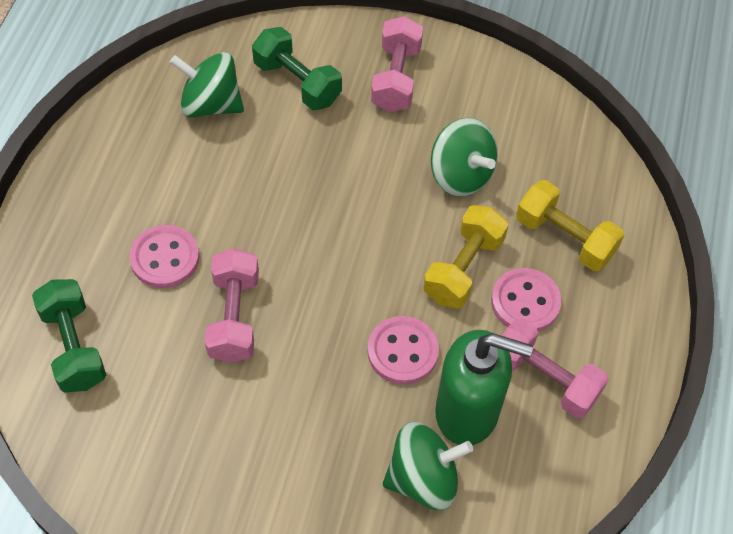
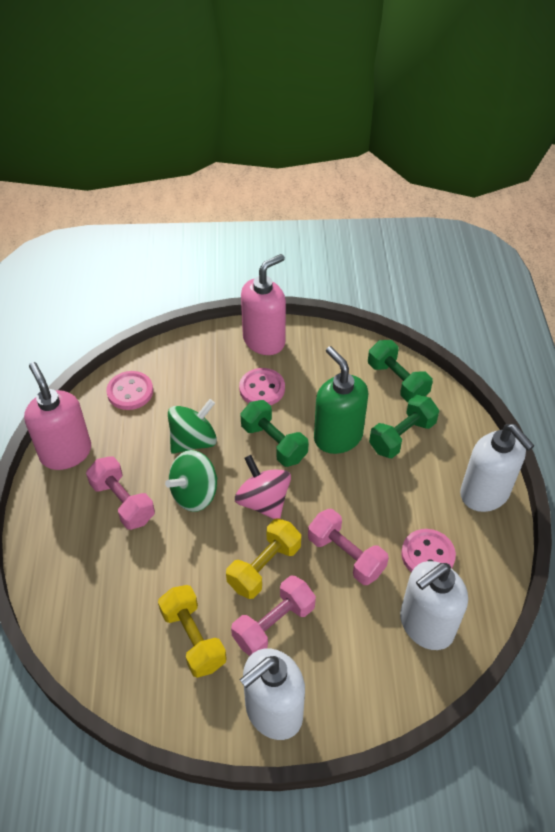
green dumbbell: [32,279,106,393] [252,27,342,110] = 2 -> [240,400,309,467] [368,340,433,402] [369,395,439,458] = 3
green spinning top: [170,52,244,118] [383,422,473,510] [431,118,498,197] = 3 -> [165,450,218,512] [168,399,217,454] = 2
pink soap dispenser: none = 0 -> [24,362,91,470] [241,254,286,355] = 2
pink spinning top: none = 0 -> [235,455,291,519] = 1
white soap dispenser: none = 0 -> [240,648,305,740] [400,561,468,650] [460,424,534,512] = 3

